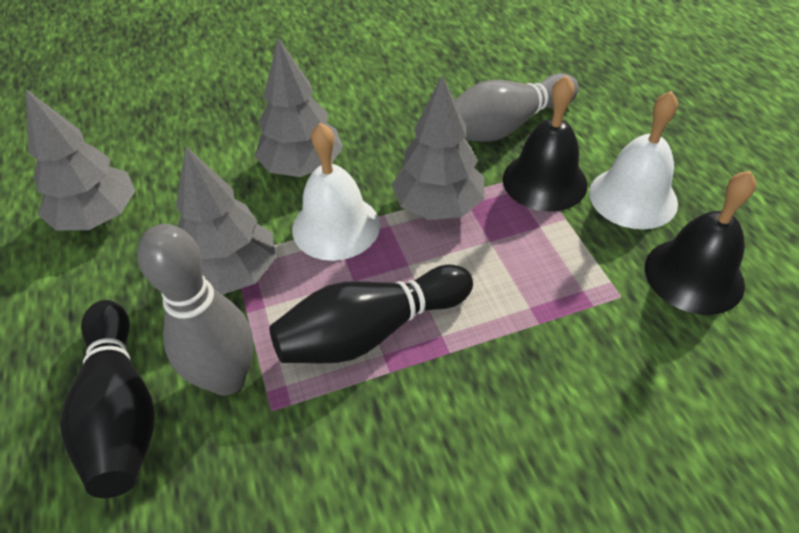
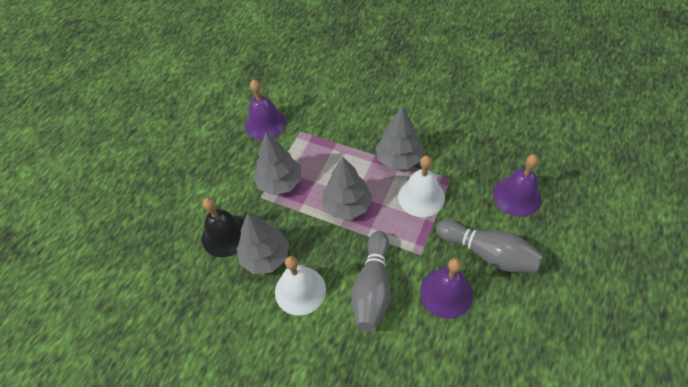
black bell: [503,75,588,212] [645,171,756,315] = 2 -> [202,197,244,257] = 1
black bowling pin: [60,300,155,498] [269,265,473,363] = 2 -> none = 0
purple bell: none = 0 -> [245,79,286,140] [420,258,473,319] [493,154,542,217] = 3

